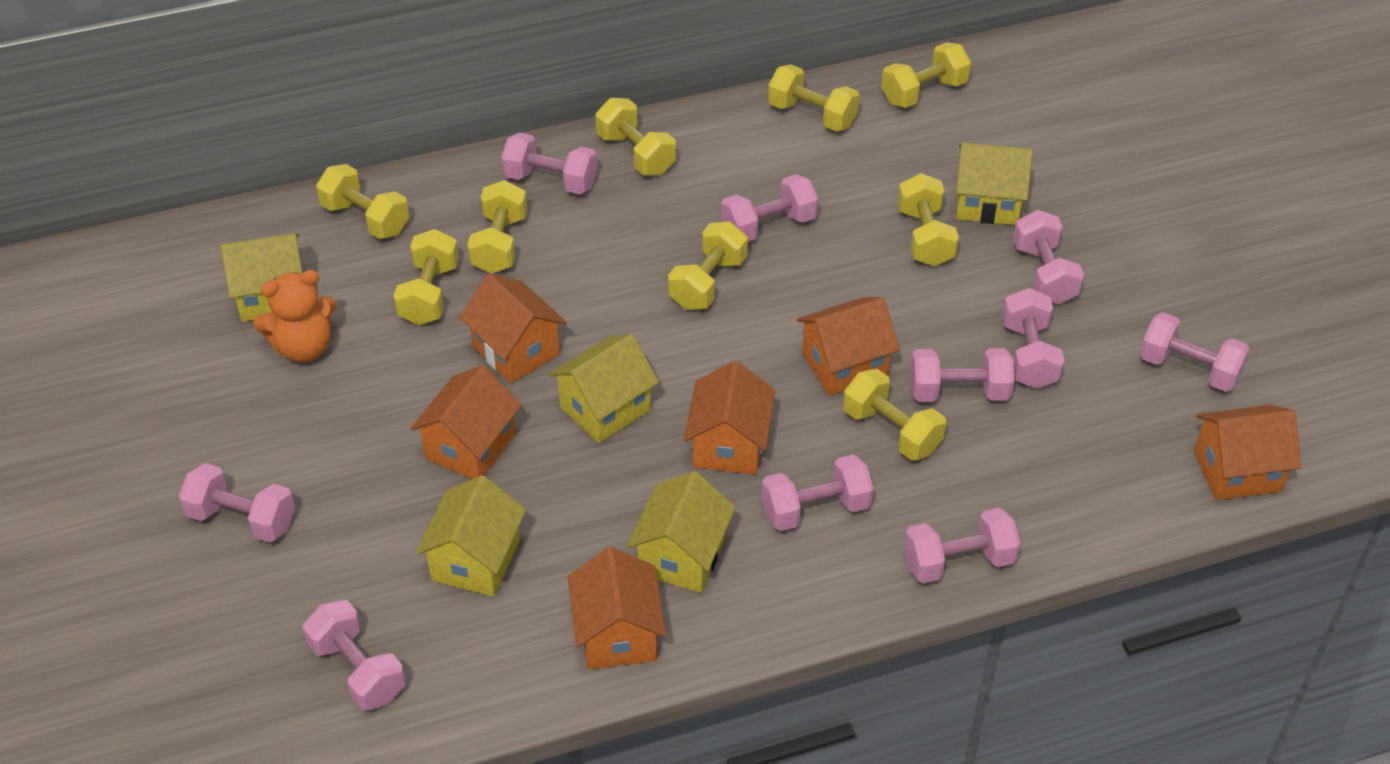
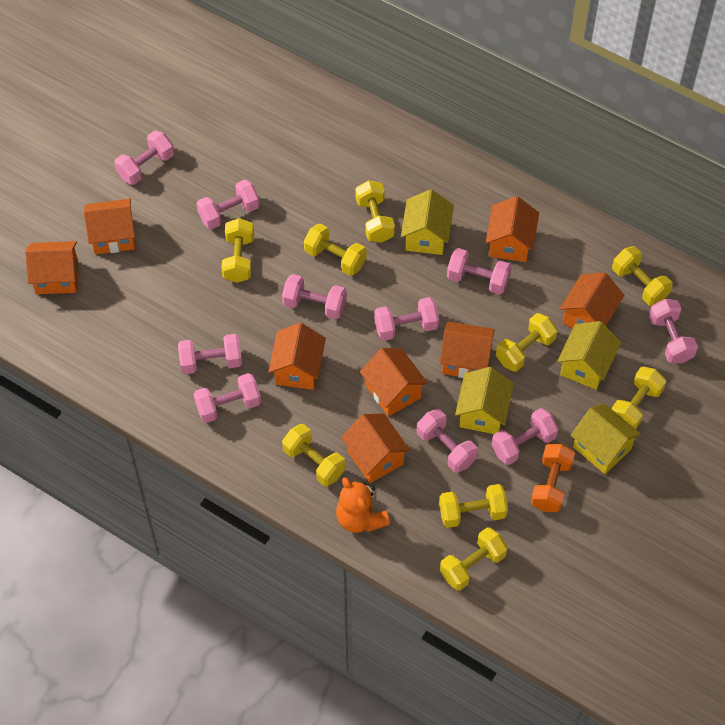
orange dumbbell: none = 0 -> [531,444,575,512] = 1
orange house: [410,365,521,479] [459,274,567,384] [568,547,666,669] [684,361,775,475] [797,297,900,396] [1194,405,1301,500] = 6 -> [25,241,78,294] [84,199,135,254] [268,323,326,390] [341,414,410,483] [360,348,428,416] [440,322,495,378] [486,196,539,262] [560,272,625,328] = 8
yellow house: [221,233,303,322] [416,475,526,597] [549,334,659,443] [627,471,736,593] [956,142,1033,225] = 5 -> [401,189,454,255] [455,367,514,434] [557,321,621,390] [571,404,641,474] = 4

